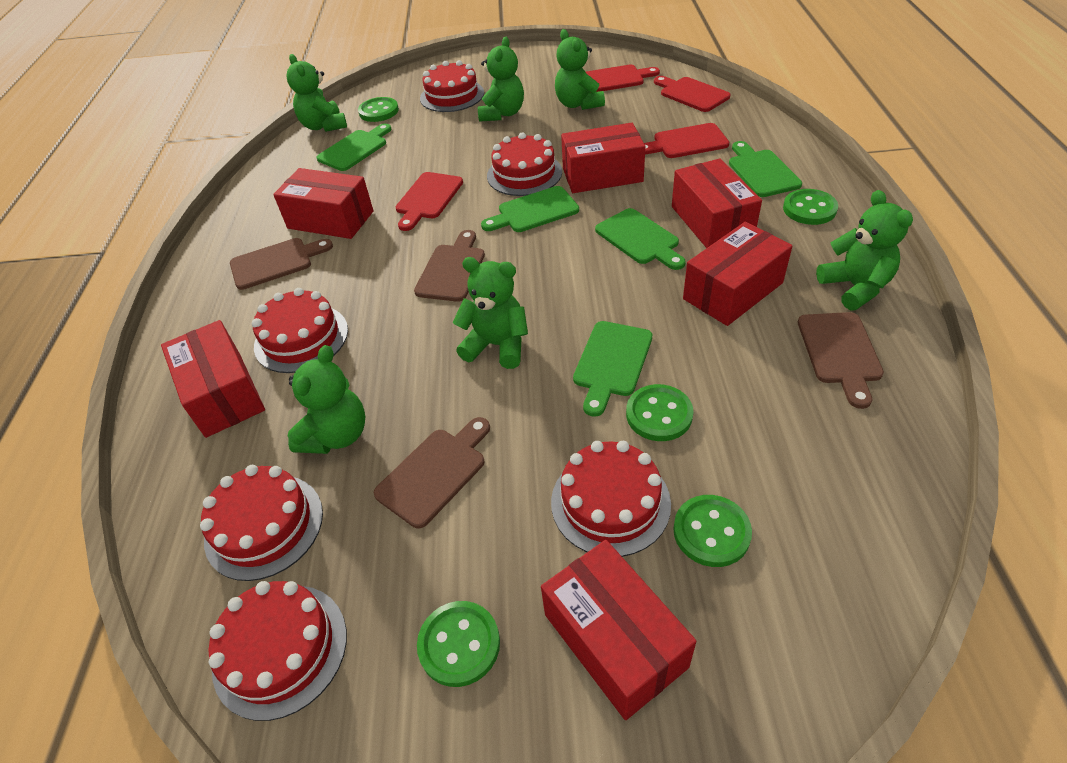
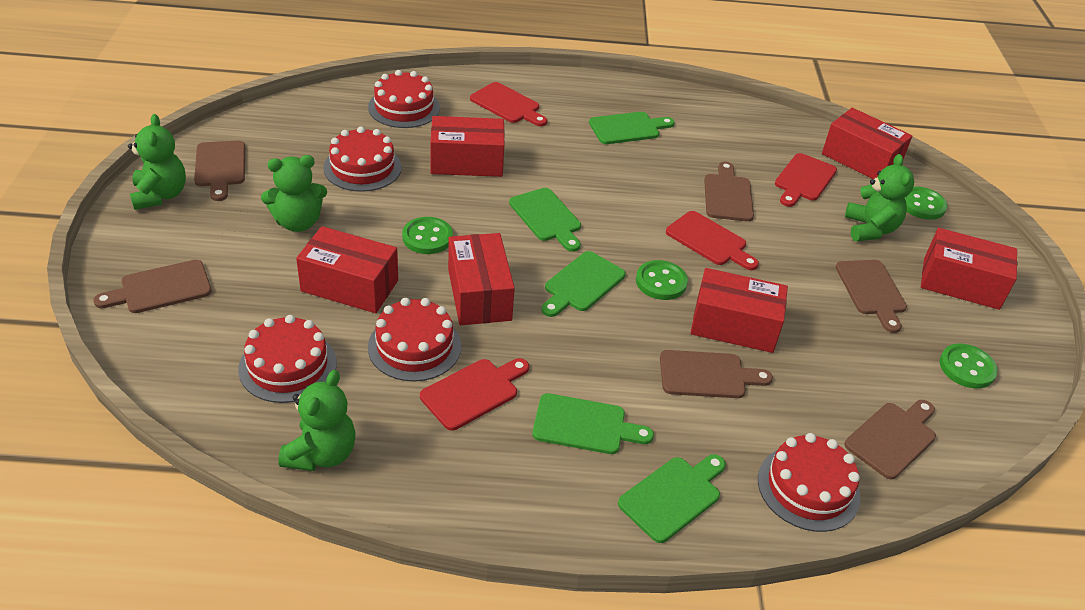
brown cutting board: [230,238,333,290] [374,417,490,529] [414,230,485,302] [798,312,884,409] = 4 -> [93,260,212,313] [194,141,245,201] [660,350,773,398] [704,162,754,222] [836,260,907,333] [844,400,936,479] = 6
green button: [358,97,399,122] [417,601,500,687] [626,384,694,441] [673,495,752,567] [783,189,838,225] = 5 -> [402,217,453,254] [636,260,688,300] [905,186,948,220] [939,344,998,389] = 4
green teddy bear: [286,54,347,132] [288,345,365,454] [452,257,528,369] [478,37,524,122] [555,29,605,110] [816,190,913,310] = 6 -> [128,114,186,210] [261,155,327,232] [278,370,355,471] [845,154,914,241] = 4
red cake: [200,465,323,581] [209,581,347,721] [252,288,348,373] [420,60,484,112] [487,133,562,196] [551,441,671,557] = 6 -> [238,315,337,403] [323,127,402,192] [368,70,440,128] [368,298,461,382] [758,433,861,532] = 5

